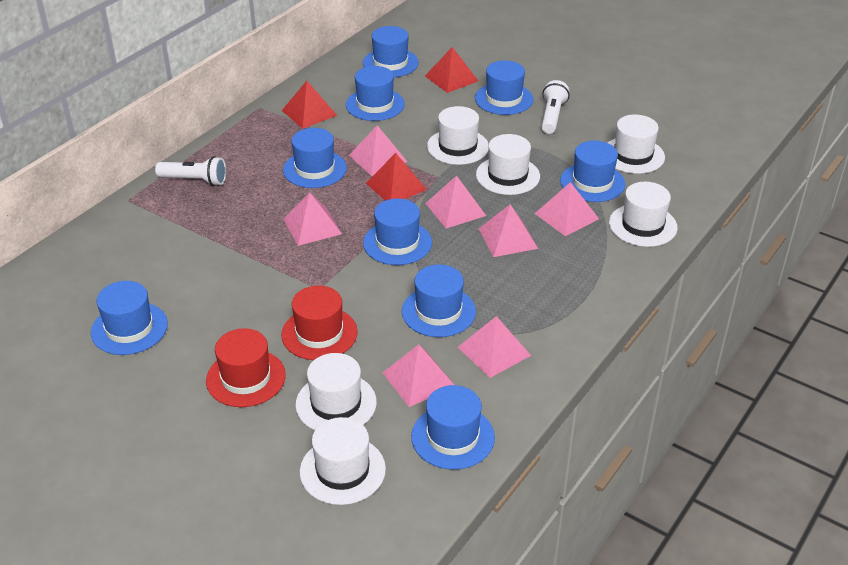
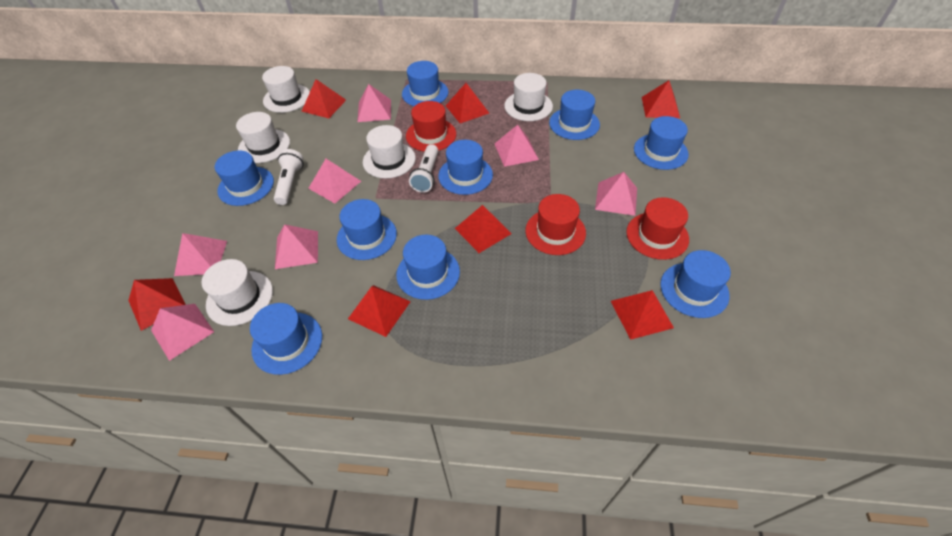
red hat: [206,328,286,407] [281,286,358,360] = 2 -> [406,101,456,152] [525,194,586,255] [626,197,689,260] = 3
red pyramid: [282,81,337,129] [366,153,427,201] [425,47,478,93] = 3 -> [128,278,186,331] [302,79,346,118] [348,285,411,337] [446,83,489,123] [455,205,511,253] [611,290,674,340] [642,80,680,118] = 7
white hat: [295,353,377,430] [300,417,386,505] [427,106,489,165] [476,134,540,195] [607,114,665,174] [609,182,678,247] = 6 -> [202,259,273,326] [236,112,290,163] [262,66,310,113] [363,125,416,178] [504,73,553,121] = 5

